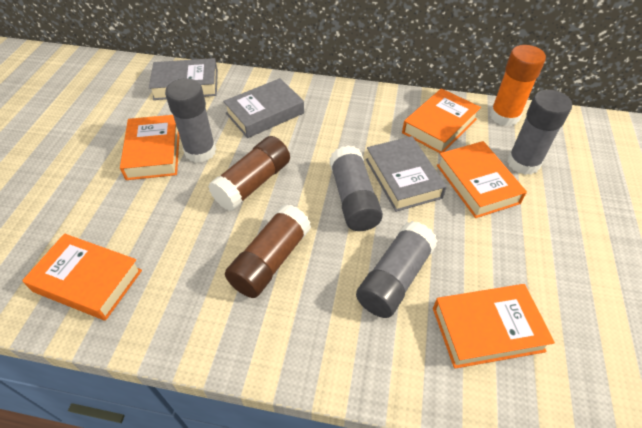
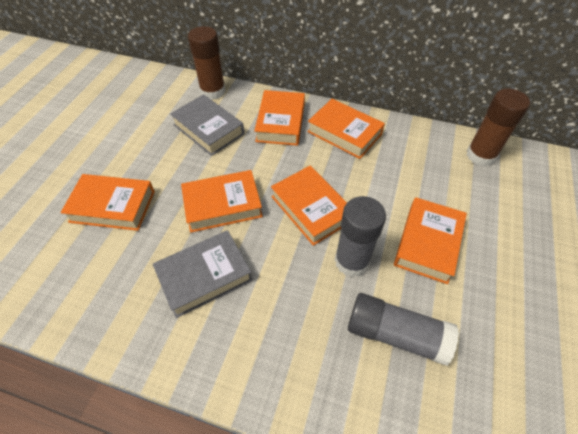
grey book: [149,58,218,100] [223,78,304,138] [366,136,447,212] = 3 -> [153,230,253,318] [170,94,244,156] = 2
grey glue stick: [165,78,216,163] [329,145,383,231] [356,221,438,318] [507,89,572,175] = 4 -> [335,196,386,277] [348,293,459,366] = 2
orange book: [22,234,142,321] [120,115,179,180] [402,88,481,153] [433,284,555,369] [437,141,527,218] = 5 -> [60,174,155,231] [181,170,263,233] [254,90,305,146] [271,166,347,246] [307,99,385,159] [394,197,467,284] = 6
orange glue stick: [490,45,546,126] = 1 -> none = 0

